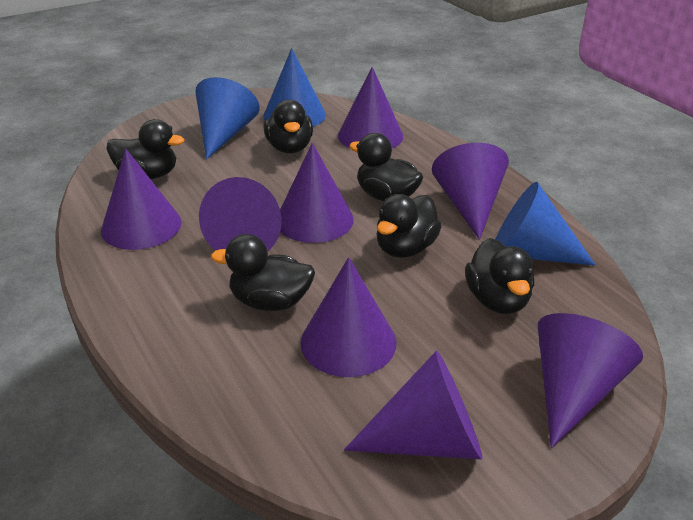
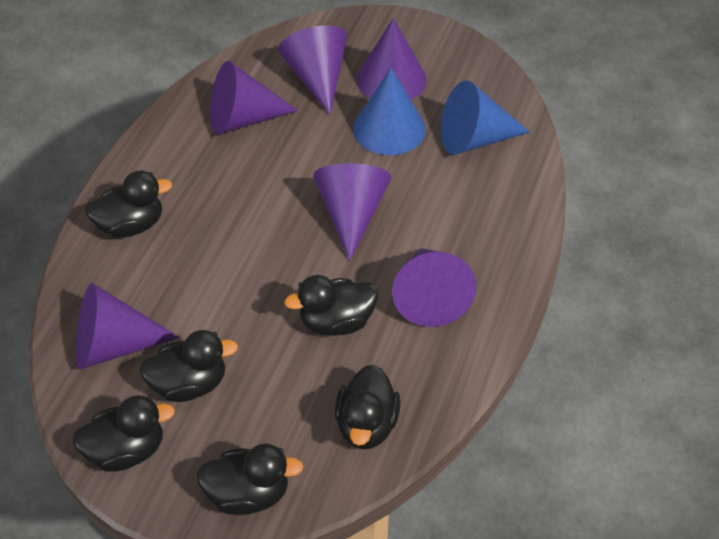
blue cone: [195,77,260,159] [263,48,326,127] [495,182,596,266] = 3 -> [353,68,426,155] [441,80,529,155] = 2
purple cone: [101,149,182,250] [199,177,282,251] [280,143,354,243] [301,257,397,377] [338,67,403,149] [344,351,482,460] [432,143,509,240] [538,313,643,448] = 8 -> [76,283,179,369] [210,61,298,135] [278,25,347,114] [313,163,392,261] [357,18,426,100] [392,248,476,327] = 6

